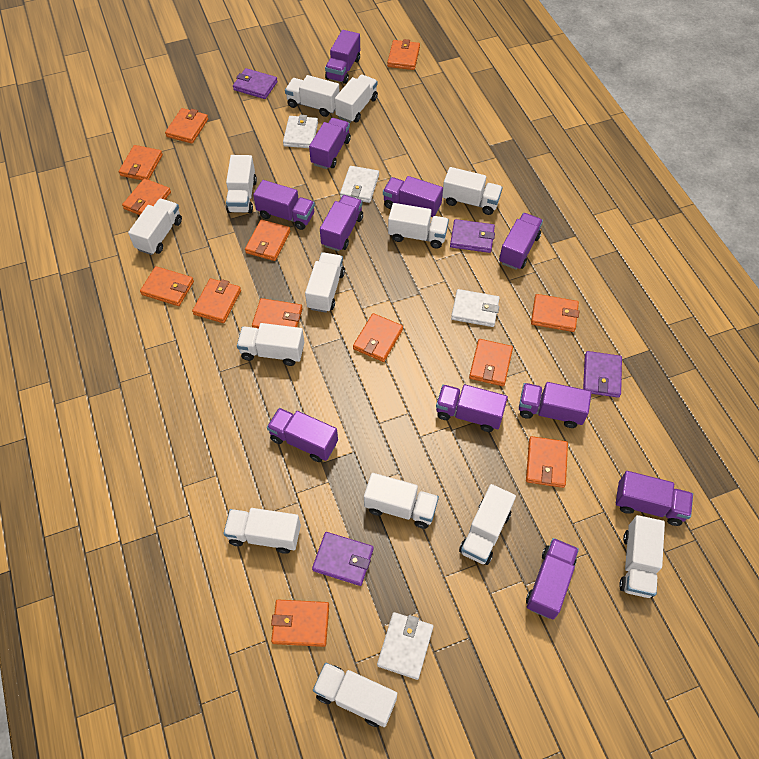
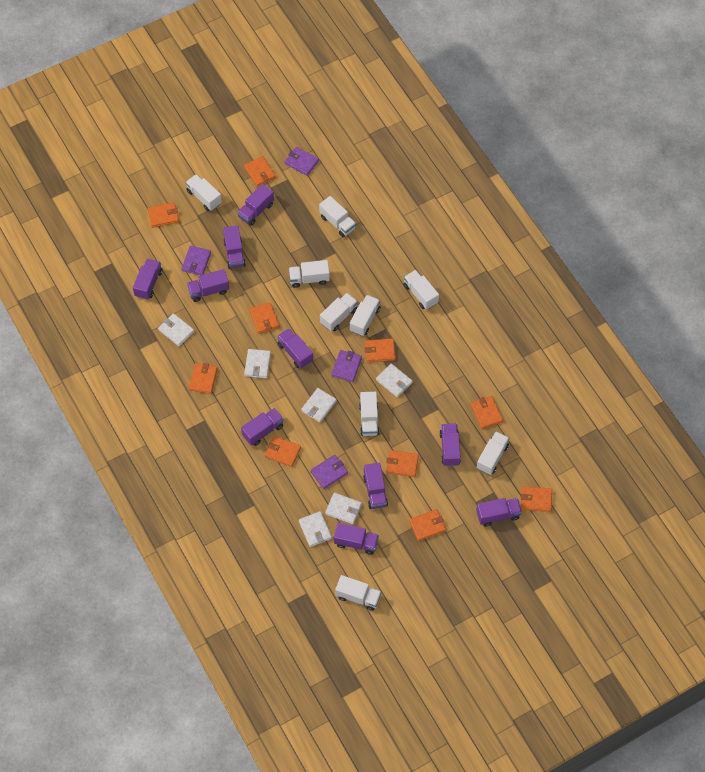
orange wallet: [119,145,163,180] [122,178,171,215] [140,266,194,306] [165,108,208,144] [192,278,241,323] [245,219,291,261] [252,298,303,329] [271,600,329,647] [353,313,403,362] [387,39,420,70] [469,339,513,386] [526,436,568,488] [531,294,579,332] = 13 -> [147,202,179,228] [189,363,218,394] [244,156,276,187] [249,302,279,334] [265,436,301,467] [365,338,396,362] [386,450,419,477] [409,509,446,541] [471,396,503,429] [521,486,552,512] = 10
purple truck: [253,180,315,230] [267,408,338,462] [309,118,351,169] [320,195,363,251] [325,30,360,84] [383,176,443,217] [436,384,508,432] [499,213,543,270] [519,382,591,428] [526,538,579,620] [616,471,693,526] = 11 -> [133,258,162,300] [187,269,229,302] [223,226,246,269] [237,184,274,226] [241,408,284,446] [277,328,313,369] [334,523,379,555] [363,463,388,509] [439,424,461,466] [476,498,522,526] = 10
white truck: [128,198,182,255] [223,508,301,554] [226,155,257,213] [237,323,304,366] [285,75,340,117] [305,252,345,313] [313,662,397,727] [335,74,378,123] [364,473,439,529] [388,203,449,249] [442,167,503,215] [459,484,516,565] [619,515,665,598] = 13 -> [185,174,222,211] [289,260,330,288] [319,196,356,237] [320,293,358,331] [335,575,382,611] [350,295,380,336] [359,392,380,436] [404,270,439,310] [477,431,509,475] = 9
white wallet: [283,115,318,148] [340,166,379,203] [377,612,433,680] [451,289,500,327] = 4 -> [158,313,194,346] [244,349,271,378] [299,511,332,547] [301,388,337,422] [325,493,362,524] [376,364,413,397] = 6

